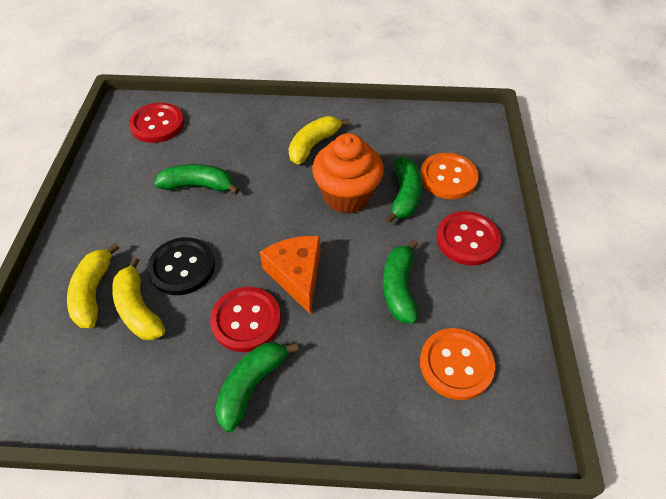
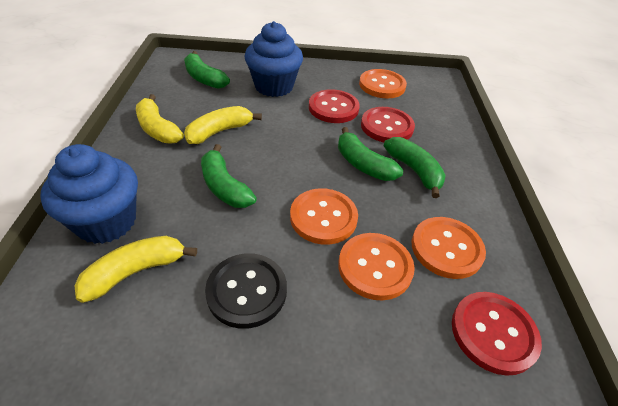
blue cupcake: none = 0 -> [40,144,138,244] [245,21,303,97] = 2
orange button: [420,153,479,199] [420,328,495,400] = 2 -> [290,188,358,245] [338,233,415,301] [359,69,407,98] [412,217,486,279] = 4
orange cheese: [260,236,320,315] = 1 -> none = 0
orange cupcake: [312,133,384,214] = 1 -> none = 0

